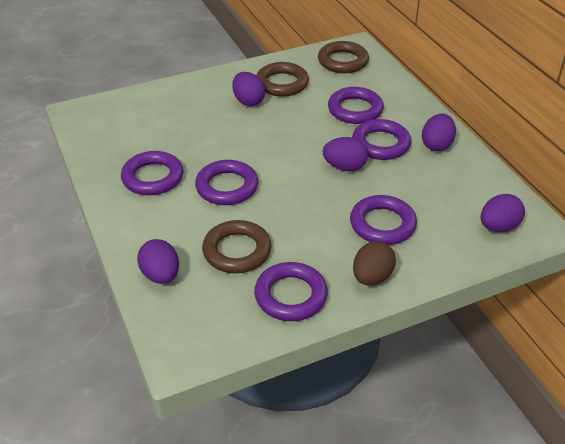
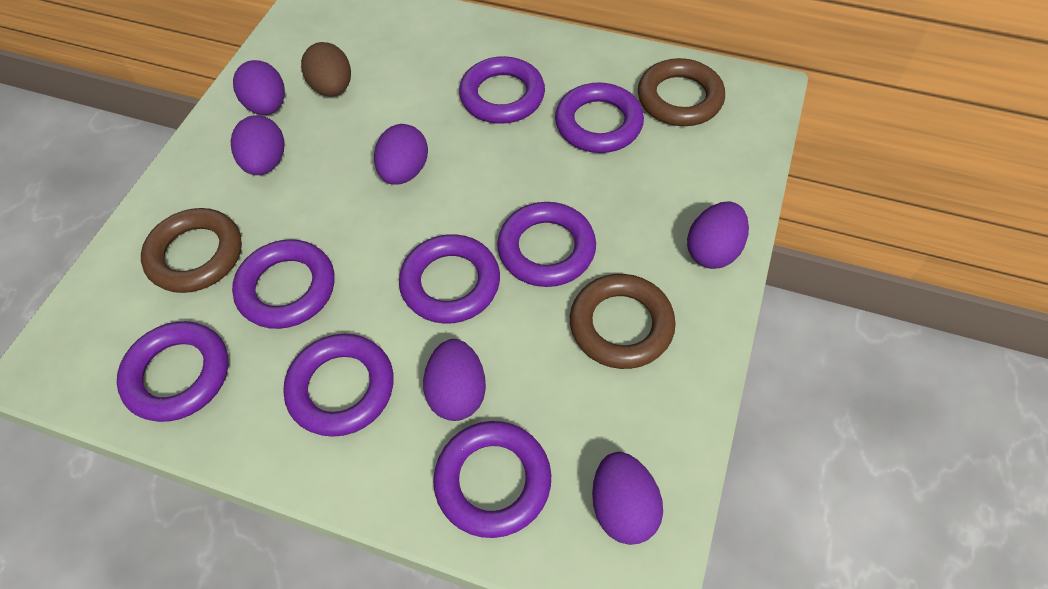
purple egg: [137,239,179,284] [232,72,265,106] [323,137,368,171] [422,113,456,151] [481,194,525,232] = 5 -> [231,115,284,175] [233,60,285,115] [374,124,428,185] [423,339,486,421] [592,452,663,545] [687,202,749,269] = 6
purple ring: [121,151,183,195] [195,160,258,205] [254,262,328,321] [328,87,384,124] [350,195,417,245] [352,119,411,160] = 6 -> [117,321,228,422] [232,239,334,329] [283,334,394,437] [399,234,500,324] [433,421,551,538] [459,56,545,124] [497,202,596,287] [555,82,644,153] = 8

